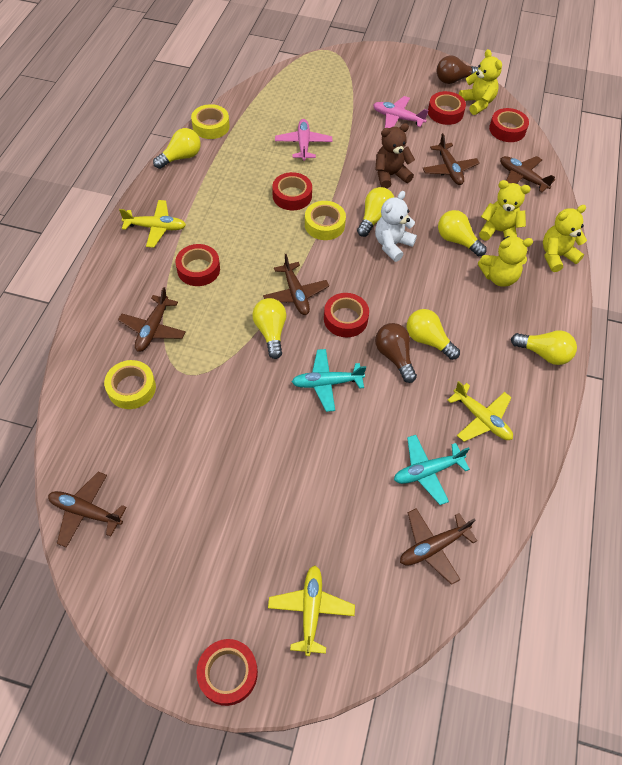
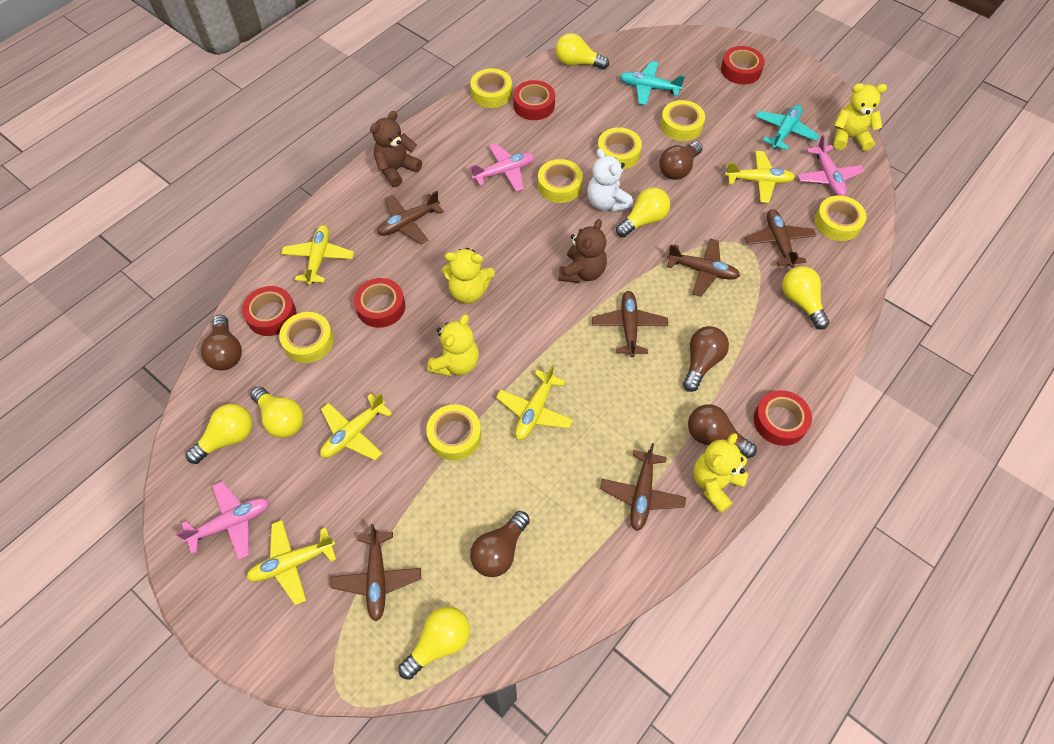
brown light bulb: [375,323,417,383] [437,55,478,84] = 2 -> [201,315,242,370] [470,511,530,577] [659,141,703,180] [683,326,729,392] [688,404,757,458] = 5
brown teddy bear: [375,123,415,188] = 1 -> [370,111,422,187] [558,219,607,283] = 2
pink plane: [275,119,332,161] [373,96,429,128] = 2 -> [175,481,269,560] [469,143,535,192] [797,135,865,196] = 3
red tape: [175,244,220,286] [196,639,258,706] [272,172,312,210] [324,293,369,337] [428,91,466,125] [489,108,529,142] = 6 -> [242,286,296,336] [354,278,405,328] [513,80,555,120] [721,46,765,84] [754,390,812,446] = 5
yellow plane: [119,200,186,248] [268,565,355,656] [448,381,513,442] = 3 -> [246,520,337,605] [281,225,354,285] [320,393,393,460] [496,364,573,440] [725,151,795,203] = 5
yellow tape: [104,360,156,409] [191,104,230,139] [305,201,346,240] = 3 -> [279,312,334,363] [426,404,481,461] [470,68,512,108] [538,159,583,203] [597,127,642,170] [660,100,705,141] [815,195,867,241] = 7

